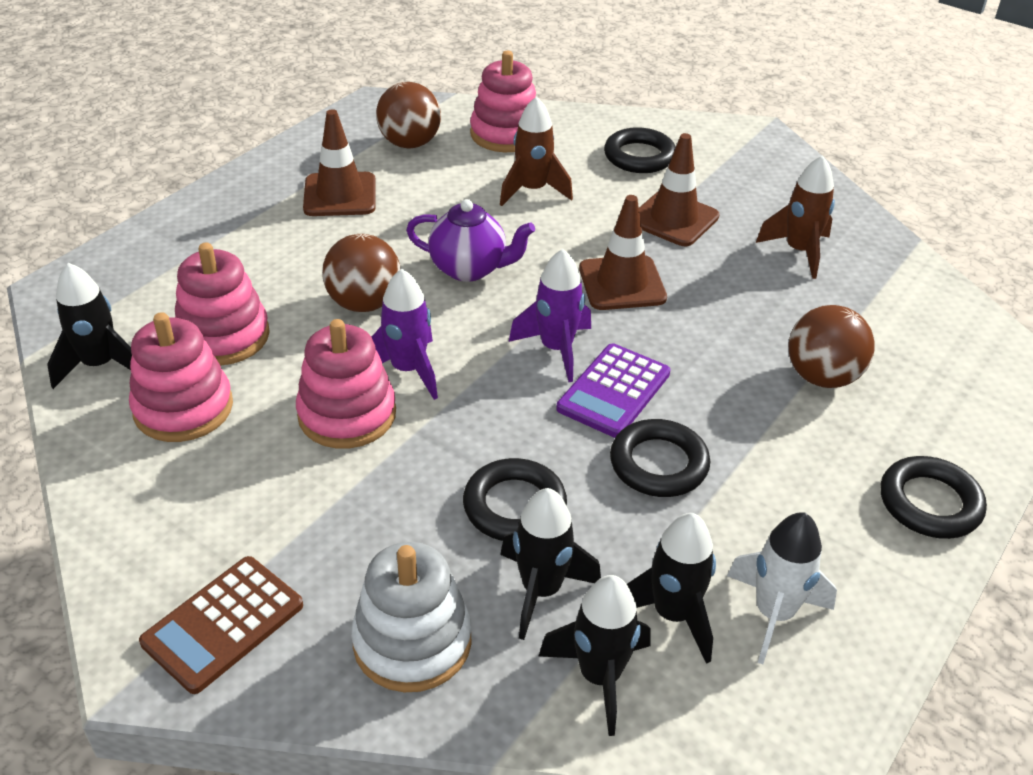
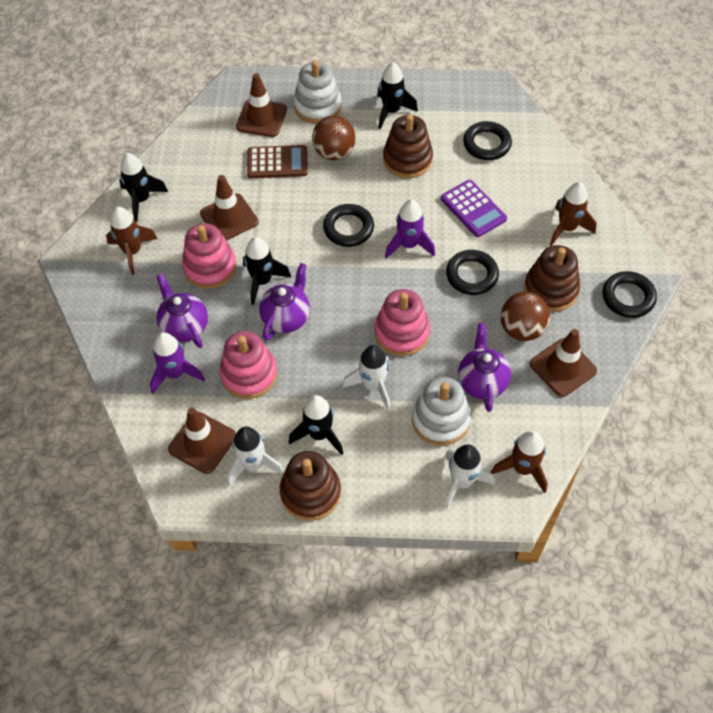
brown ball: [322,234,401,312] [376,82,441,149] [788,305,875,388] = 3 -> [312,116,356,160] [500,292,550,341] = 2
brown rocket: [500,96,573,206] [756,155,835,279] = 2 -> [106,207,158,275] [491,431,548,493] [550,182,597,246] = 3
brown stacking toy: none = 0 -> [280,451,341,521] [383,114,433,178] [524,245,580,312] = 3
brown traffic cone: [303,109,376,216] [579,195,667,310] [639,133,720,246] = 3 -> [168,407,236,474] [200,175,258,240] [236,73,287,137] [530,329,597,397] = 4
pink stacking toy: [129,312,233,442] [175,243,270,366] [296,319,396,449] [470,51,536,152] = 4 -> [182,223,237,289] [219,331,278,399] [374,289,430,356] = 3
purple teapot: [406,199,535,282] = 1 -> [156,274,208,348] [259,263,310,341] [458,323,511,412] = 3
white rocket: [727,512,837,664] = 1 -> [227,427,284,487] [343,345,390,410] [445,444,495,508] = 3
white stacking toy: [351,542,472,692] = 1 -> [293,60,342,124] [412,377,471,446] = 2

